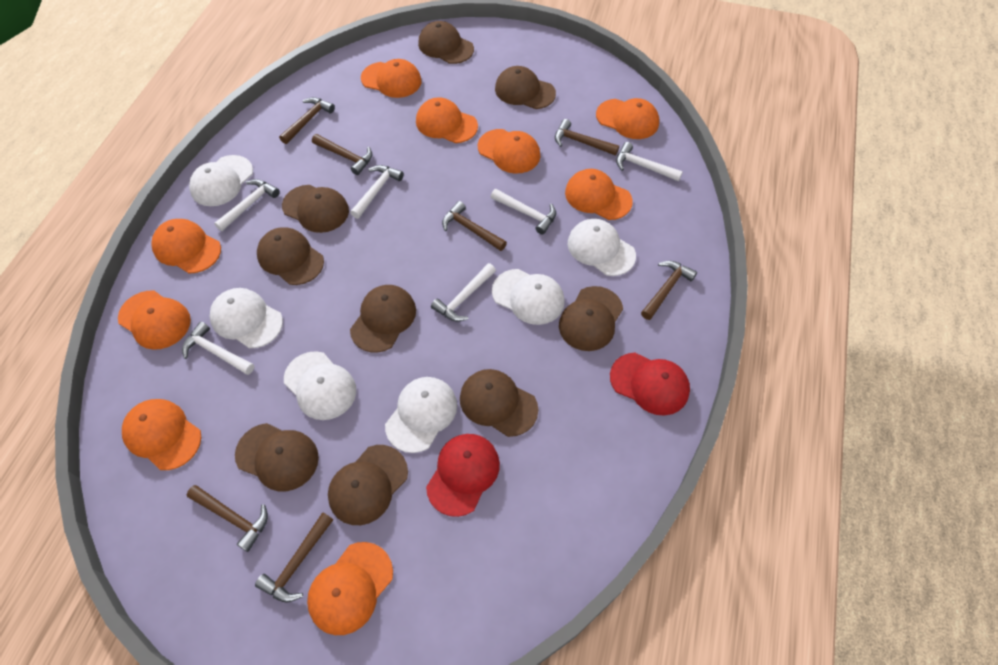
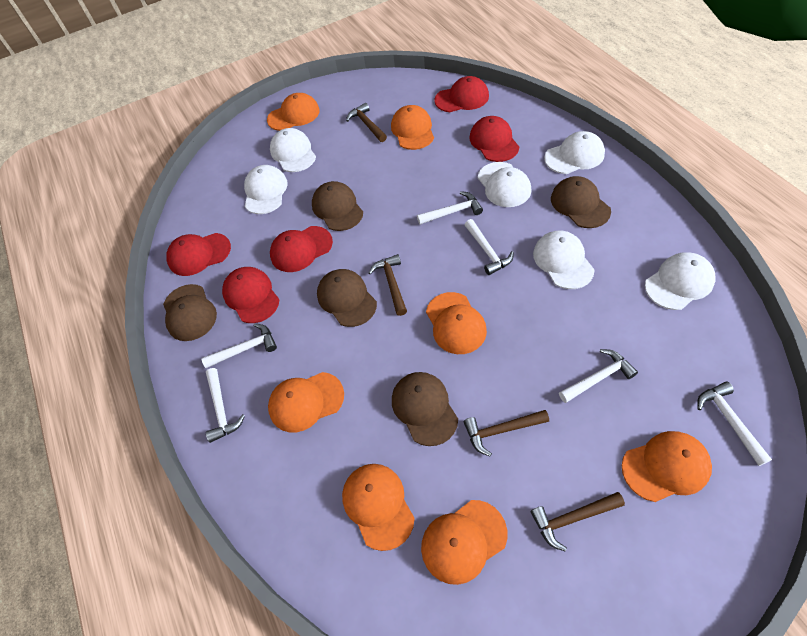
brown cap: [235,423,319,491] [257,227,324,285] [282,185,349,233] [328,445,408,525] [350,285,416,353] [418,21,474,64] [460,369,538,437] [495,66,556,109] [559,286,623,351] = 9 -> [163,284,217,341] [312,181,363,231] [317,269,377,327] [392,372,458,446] [551,176,611,228] = 5
brown hammer: [186,485,268,552] [255,512,333,602] [279,97,335,144] [312,134,372,175] [442,201,507,251] [555,119,619,156] [641,261,697,320] = 7 -> [346,103,387,142] [368,254,407,316] [464,410,549,456] [530,492,625,552] = 4
orange cap: [118,291,191,350] [122,399,201,470] [151,219,221,273] [307,542,393,635] [361,59,421,98] [416,97,478,143] [478,129,540,174] [565,169,633,220] [596,98,659,139] = 9 -> [267,93,319,131] [268,372,344,432] [342,464,415,551] [391,105,434,150] [421,500,507,585] [426,292,487,354] [622,431,712,502] = 7
red cap: [426,434,500,517] [610,353,690,416] = 2 -> [166,233,231,276] [222,267,279,323] [270,226,333,272] [434,76,489,112] [470,116,519,162] = 5

